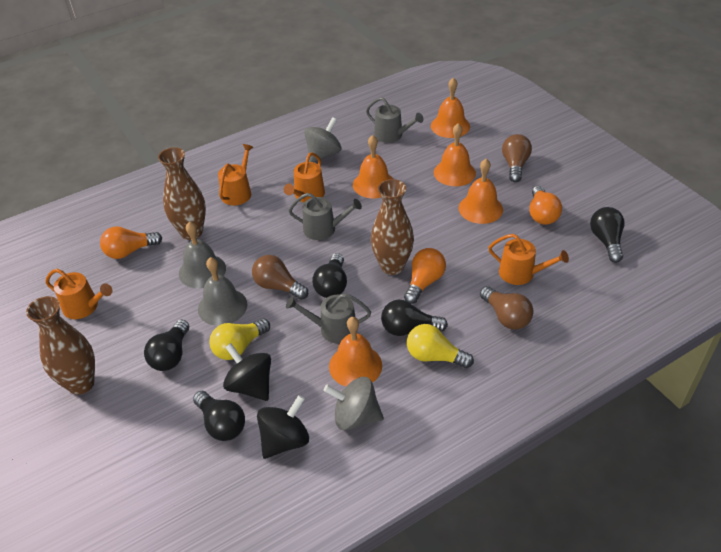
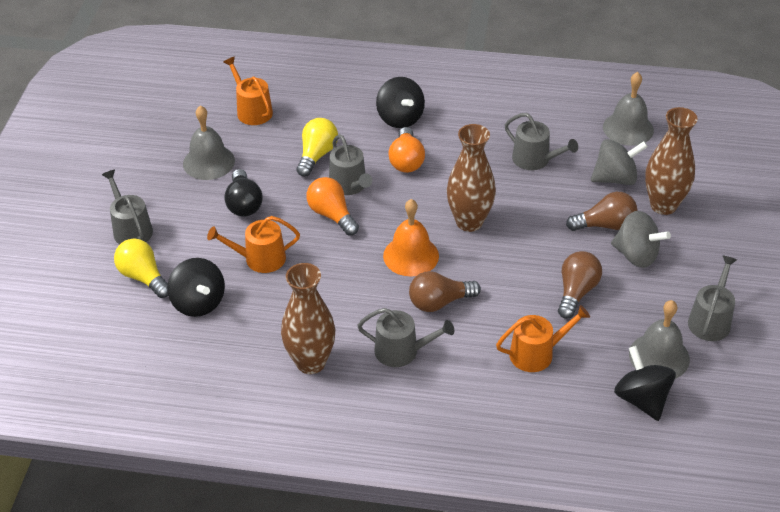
black light bulb: [144,320,189,371] [193,391,245,441] [312,253,347,298] [381,300,448,336] [590,207,624,263] = 5 -> [224,169,263,217] = 1
black spinning top: [223,343,271,401] [257,395,309,459] = 2 -> [167,258,225,317] [376,77,425,128] [614,346,676,421] = 3
grey bell: [179,221,226,288] [198,257,247,326] = 2 -> [183,106,235,180] [603,72,654,146] [629,300,690,379] = 3
grey watering can: [286,293,371,344] [288,193,362,240] [366,97,424,143] = 3 -> [102,170,153,245] [329,134,372,195] [357,308,454,367] [505,113,578,170] [688,255,737,341] = 5
orange bell: [329,317,382,386] [353,135,393,198] [431,77,470,138] [434,123,476,186] [459,159,503,224] = 5 -> [383,199,439,276] = 1
orange light bulb: [100,226,162,259] [404,248,446,304] [529,186,562,225] = 3 -> [307,177,359,236] [388,127,425,173] = 2
orange watering can: [45,269,112,319] [218,144,253,205] [284,152,325,202] [488,234,569,285] = 4 -> [207,216,300,273] [223,57,273,125] [496,305,590,372] = 3

